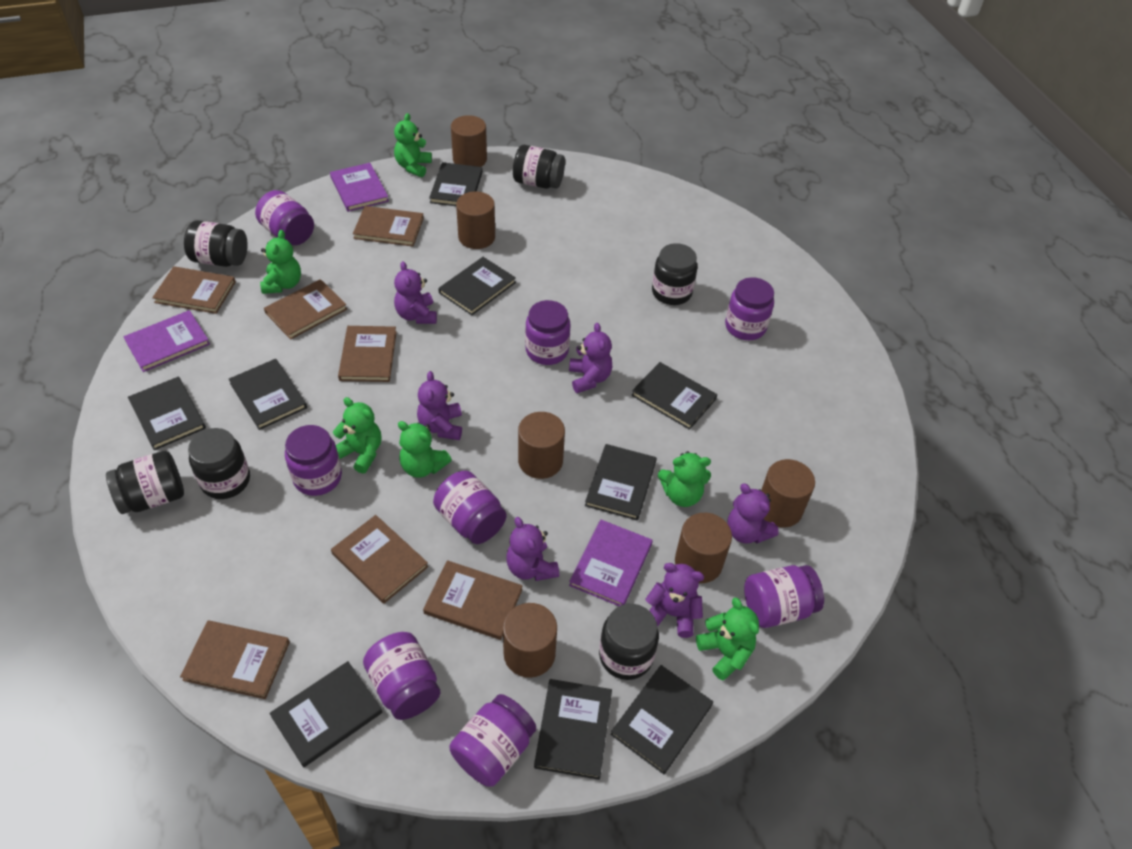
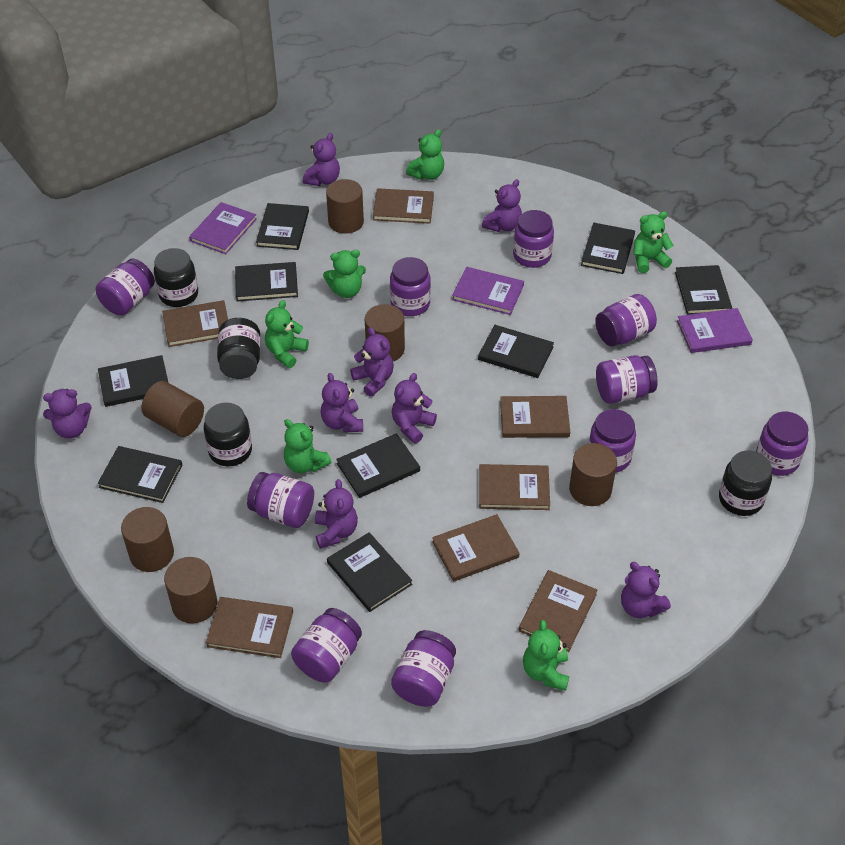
black jar: [106,451,184,514] [184,221,248,267] [188,428,250,499] [513,145,565,189] [599,604,659,680] [652,243,697,305] = 6 -> [154,248,198,307] [204,402,252,466] [217,318,260,379] [719,450,772,516] = 4
purple jar: [255,190,314,245] [285,425,342,496] [363,632,440,720] [433,471,507,544] [450,694,536,787] [525,300,570,365] [725,277,774,340] [744,565,824,628] = 8 -> [96,258,155,315] [247,472,314,528] [291,608,362,683] [390,257,431,316] [391,630,456,707] [513,210,554,268] [589,409,636,473] [595,294,657,346] [596,355,658,404] [756,412,809,476] = 10
purple teddy bear: [394,261,437,324] [417,371,462,440] [506,517,559,581] [569,323,612,393] [645,563,704,638] [728,483,778,544] = 6 -> [43,389,92,439] [303,133,340,186] [315,479,358,549] [321,373,363,433] [350,327,394,397] [392,373,437,444] [482,179,522,232] [621,562,671,618] = 8

